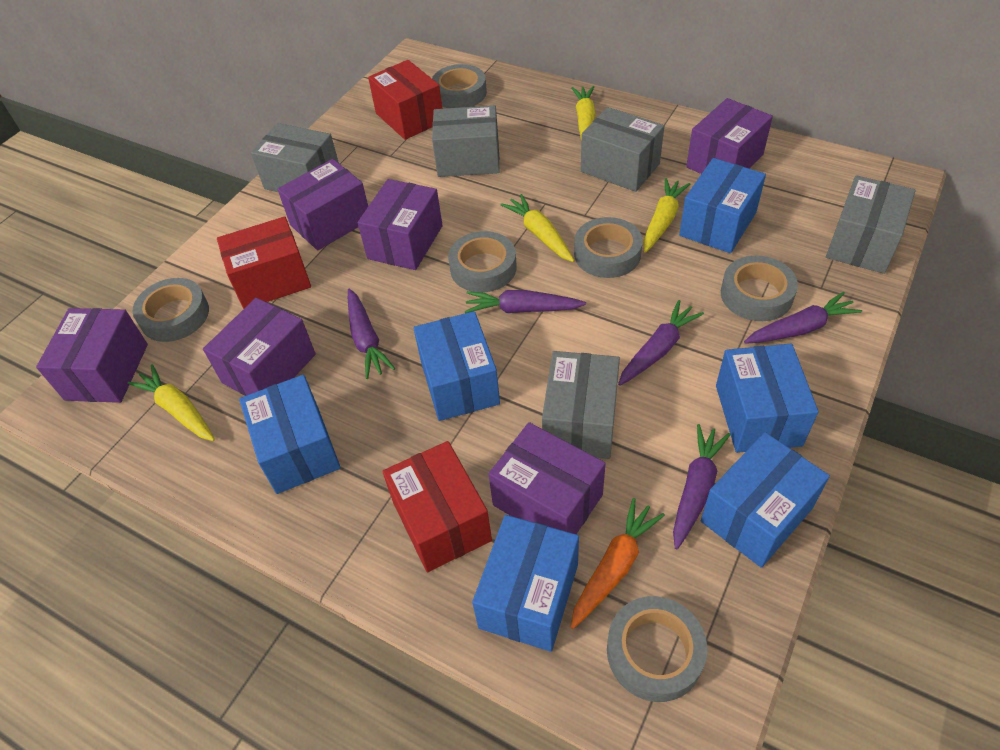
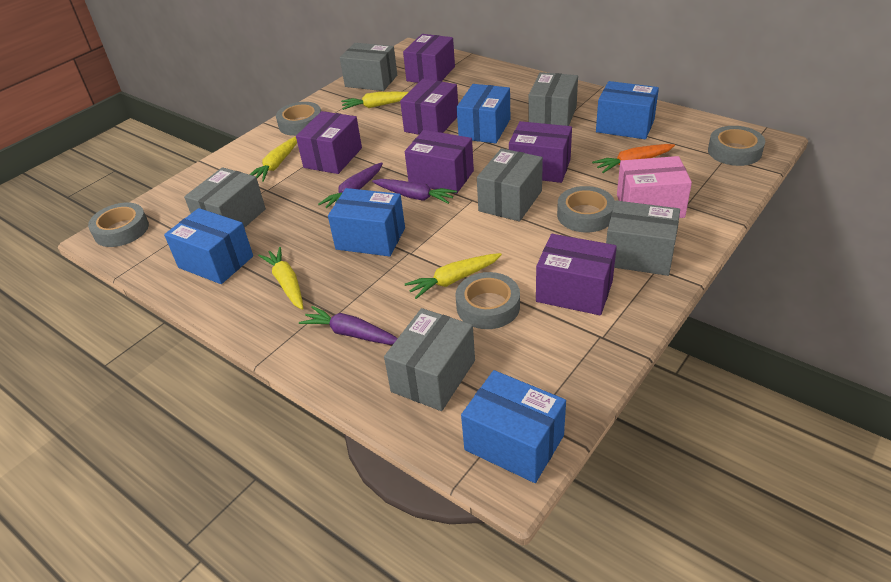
blue box: [239,375,341,494] [413,311,500,421] [472,515,579,652] [679,158,766,253] [701,432,830,568] [716,344,819,453] = 6 -> [164,208,253,284] [328,188,405,257] [457,84,510,144] [461,370,566,483] [596,81,659,139] = 5
grey box: [251,123,339,192] [432,105,500,177] [542,351,620,459] [581,107,664,192] [826,175,916,274] = 5 -> [184,167,266,228] [340,43,397,91] [384,308,475,411] [477,148,543,221] [528,72,578,126] [606,201,680,276] = 6
grey tape: [133,278,209,342] [432,64,487,108] [448,231,517,292] [574,217,643,278] [607,596,707,702] [721,256,798,321] = 6 -> [88,203,149,247] [276,102,321,136] [456,272,520,329] [557,186,615,232] [708,126,765,166] = 5
pink box: none = 0 -> [617,156,692,218] = 1
purple carrot: [348,289,395,379] [465,290,586,313] [618,300,704,386] [673,424,731,550] [744,292,862,344] = 5 -> [299,306,398,345] [318,162,383,208] [372,179,457,204] = 3
red box: [217,216,311,309] [368,60,442,140] [382,441,492,572] = 3 -> none = 0

